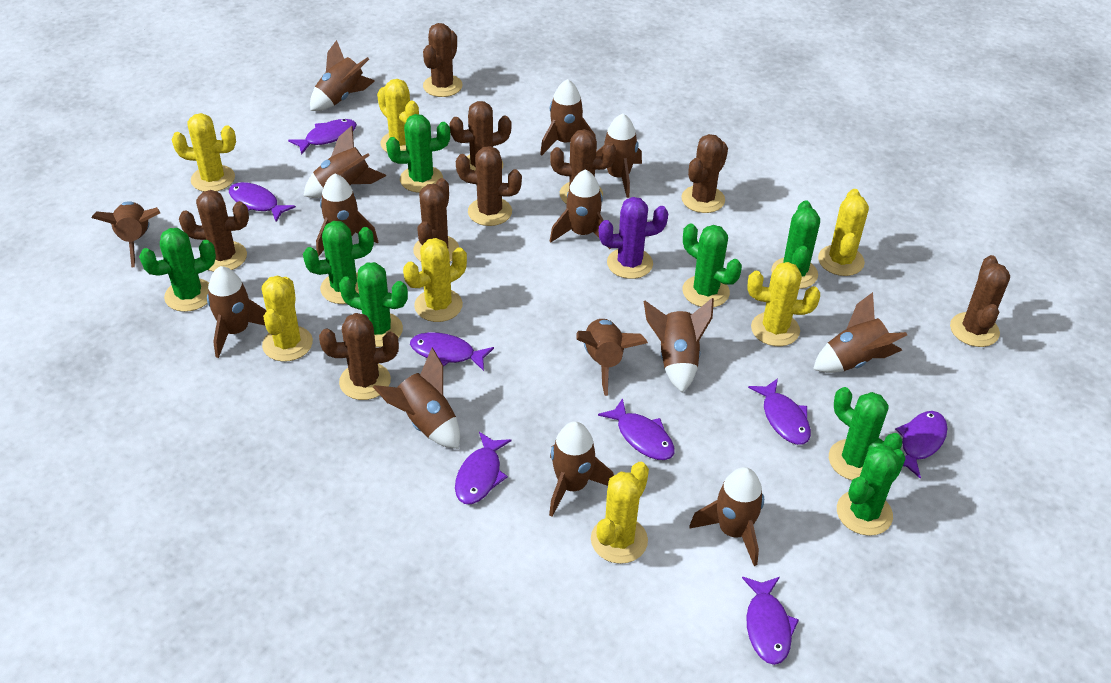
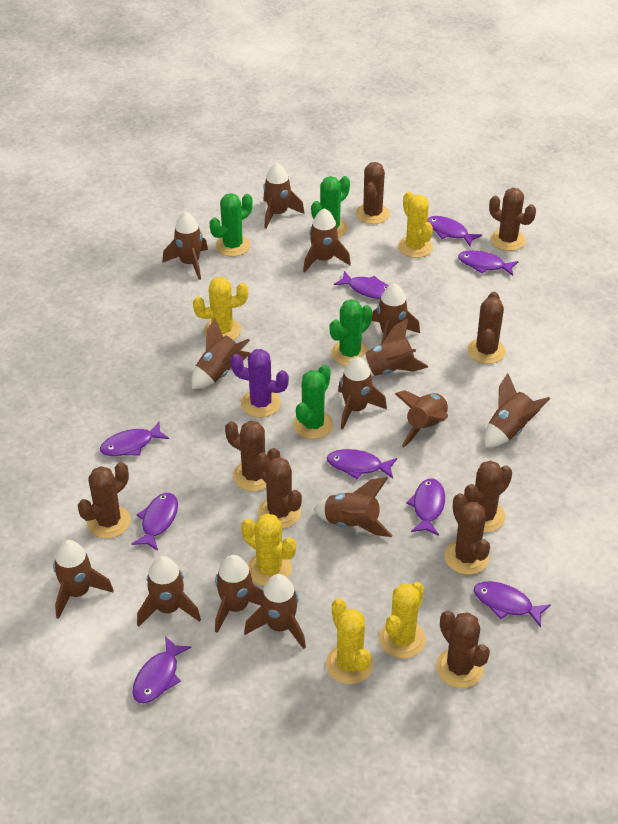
green cactus: [139,228,216,312] [303,221,374,304] [339,262,408,347] [386,114,450,193] [683,223,742,307] [771,200,820,289] [829,387,902,480] [837,445,906,536] = 8 -> [210,193,253,257] [293,365,334,439] [311,176,350,238] [330,299,372,366] = 4
purple fish: [229,182,296,222] [288,119,357,155] [410,332,494,371] [455,432,511,504] [598,398,675,460] [742,577,799,665] [748,378,811,445] [895,411,948,478] = 8 -> [100,422,169,456] [131,493,178,551] [132,636,192,703] [327,449,397,479] [334,271,389,299] [406,478,445,536] [427,216,482,246] [458,250,519,276] [474,581,551,627] = 9
yellow cactus: [171,113,236,192] [262,276,313,362] [377,79,419,153] [403,238,467,322] [591,462,649,564] [747,262,820,346] [818,189,869,276] = 7 -> [193,277,248,340] [241,513,296,586] [326,598,374,684] [379,582,426,659] [398,192,433,258] = 5

